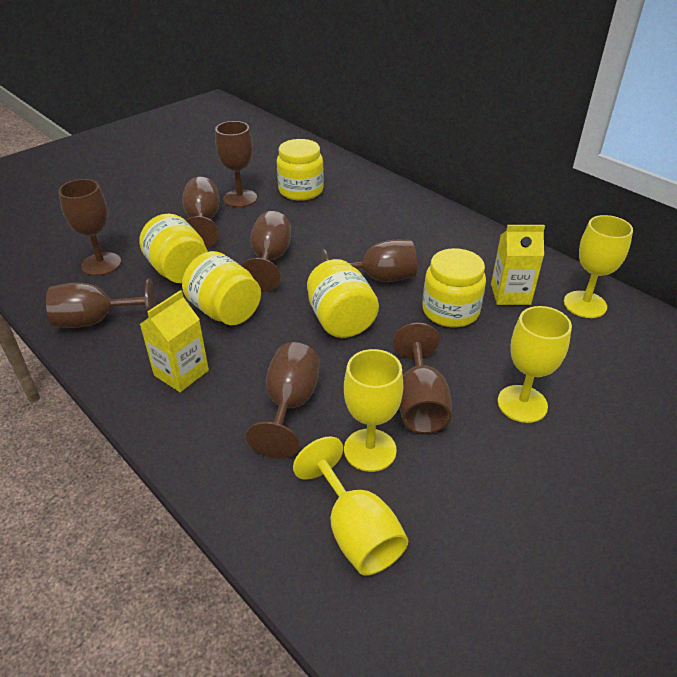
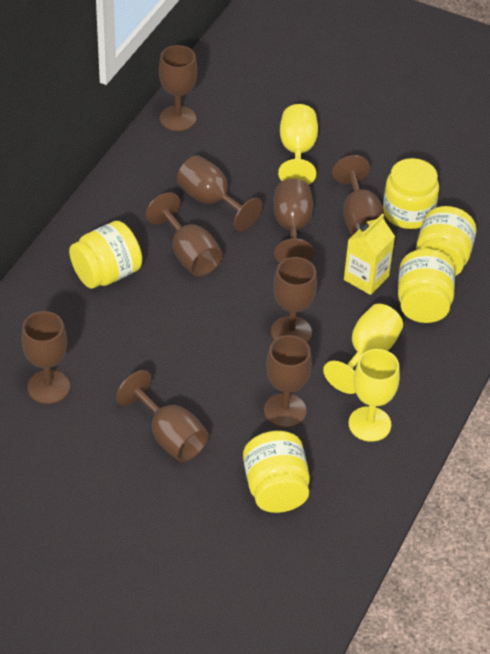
brown goblet: [46,279,156,328] [58,179,121,276] [182,177,220,248] [215,121,257,207] [241,211,291,292] [246,342,320,459] [321,240,417,282] [393,323,452,434] = 8 -> [21,311,70,404] [116,370,209,462] [146,192,222,276] [159,45,197,131] [177,155,263,232] [264,335,312,428] [271,257,317,343] [273,178,314,263] [332,155,385,236] = 9
yellow carton: [140,290,209,392] [491,225,545,305] = 2 -> [344,214,395,295] = 1
yellow goblet: [293,436,408,576] [344,349,404,472] [498,306,572,423] [564,215,633,318] = 4 -> [278,104,318,185] [323,304,403,394] [348,349,400,442] = 3

